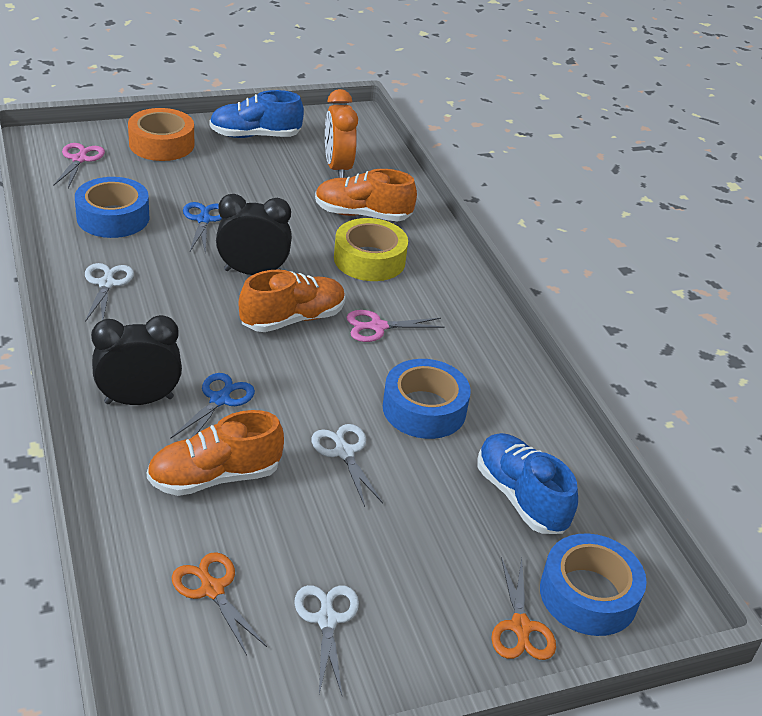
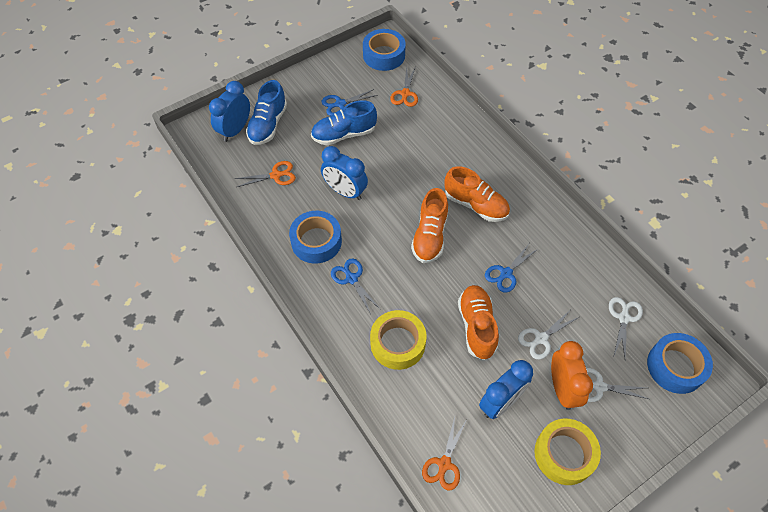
black clock: [91,315,182,405] [216,194,292,275] = 2 -> none = 0
blue clock: none = 0 -> [209,81,250,142] [321,146,368,200] [479,360,533,419] = 3
blue scissors: [170,373,255,439] [183,202,222,254] = 2 -> [321,89,377,116] [331,258,381,314] [485,244,539,293] = 3
orange scissors: [172,552,267,655] [491,557,556,660] = 2 -> [234,161,296,187] [390,67,418,107] [422,417,466,490] = 3
orange tape: [128,108,194,161] = 1 -> none = 0
pink scissors: [53,143,105,188] [346,310,445,342] = 2 -> none = 0
yellow tape: [334,218,408,281] = 1 -> [370,310,426,370] [534,419,601,485] = 2

